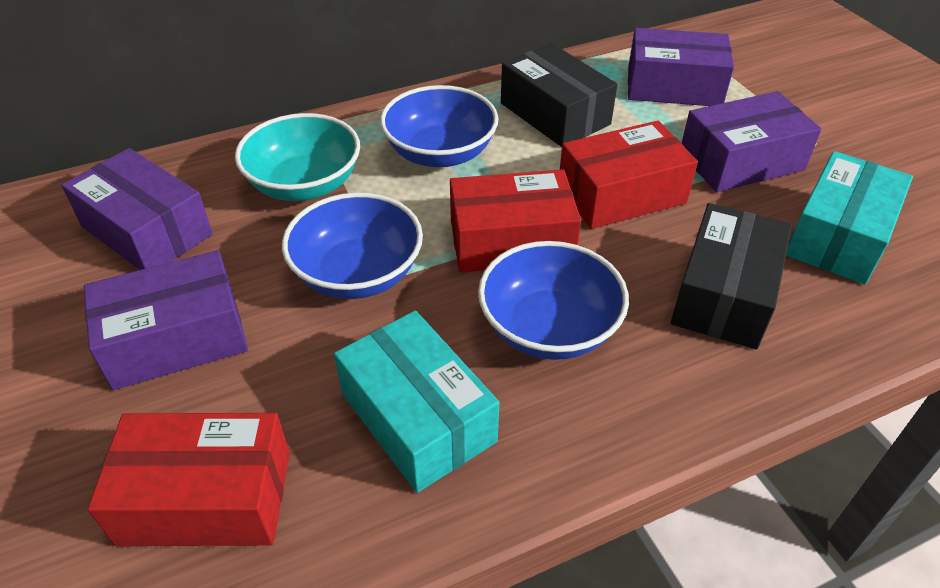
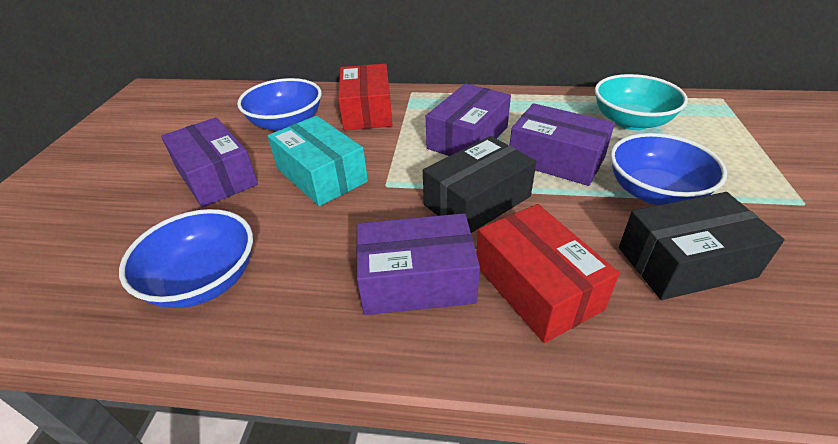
red box: [88,413,290,546] [450,169,581,273] [560,120,698,229] = 3 -> [338,64,392,130] [476,204,619,343] = 2
turquoise box: [334,310,500,493] [786,151,913,285] = 2 -> [268,116,368,206] = 1

